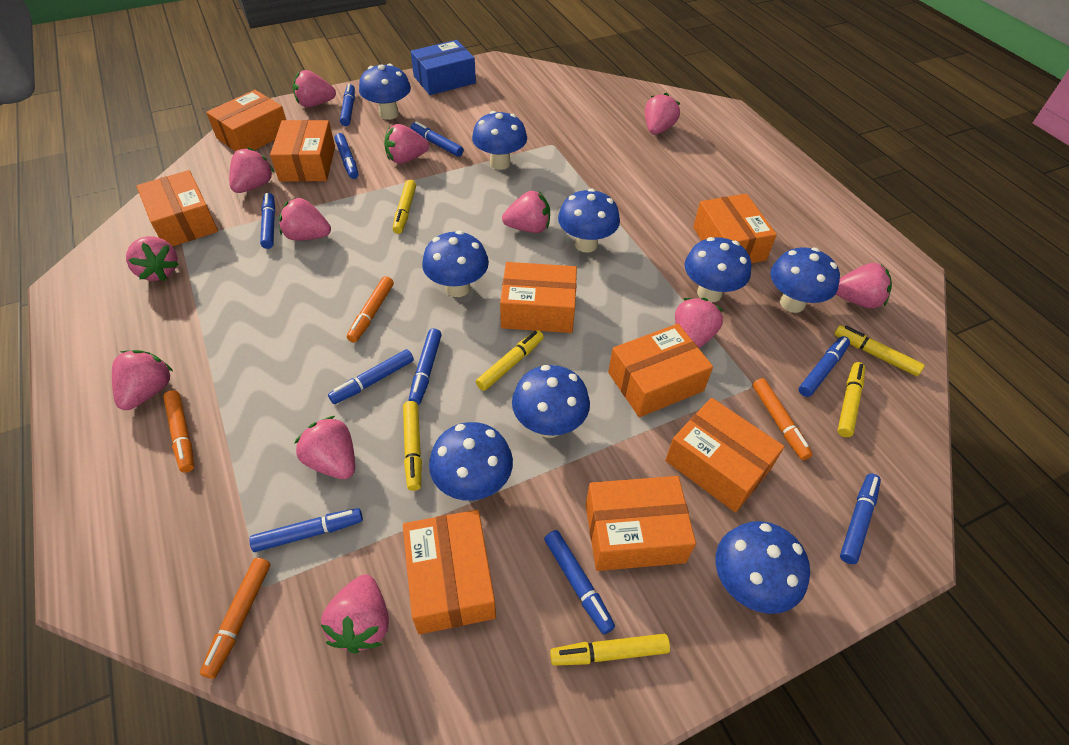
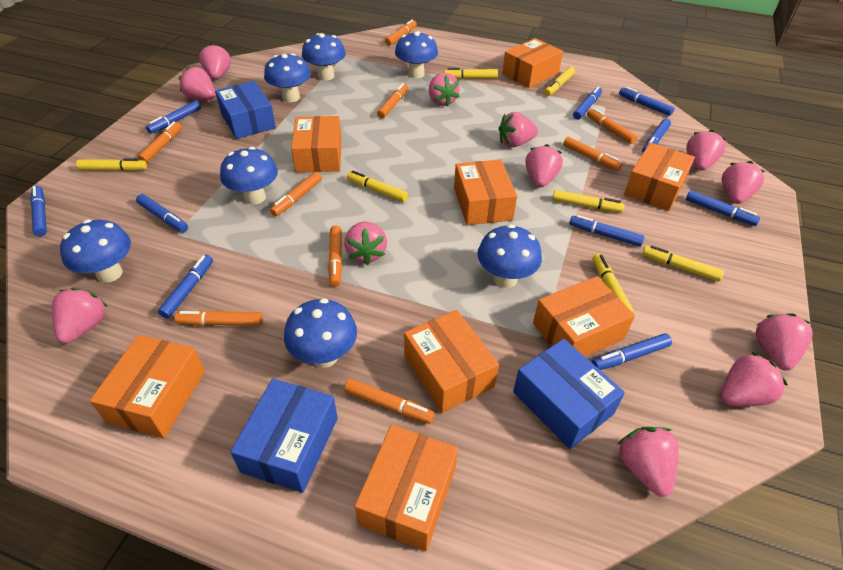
blue box: [411,40,476,95] = 1 -> [215,81,276,139] [230,379,338,493] [513,339,625,449] = 3
blue mushroom: [359,64,411,120] [422,231,489,297] [429,422,513,501] [472,111,527,170] [512,365,590,438] [558,189,620,253] [685,237,752,302] [716,521,810,614] [770,247,840,313] = 9 -> [60,220,131,283] [220,147,278,205] [264,53,311,102] [284,298,357,368] [302,33,346,81] [395,31,438,79] [478,224,542,288] = 7
orange box: [136,170,218,247] [206,90,286,151] [270,120,335,182] [403,510,496,634] [500,262,577,333] [586,476,696,571] [608,324,713,417] [665,398,784,512] [693,194,777,263] = 9 -> [90,335,205,438] [291,116,342,173] [355,425,458,551] [404,310,499,413] [454,159,517,225] [502,38,563,88] [533,276,635,357] [624,142,695,211] = 8
orange marker: [163,390,194,473] [200,558,271,679] [347,276,394,343] [753,378,813,460] = 4 -> [138,121,182,163] [175,311,263,326] [270,172,322,216] [328,226,342,287] [344,379,435,424] [377,83,408,119] [385,19,417,46] [563,137,622,171] [587,108,637,144] = 9
yellow marker: [393,180,416,234] [403,401,422,491] [476,330,544,391] [550,634,670,666] [834,325,925,376] [837,362,865,437] = 6 -> [76,158,147,171] [347,171,408,202] [444,68,498,79] [544,67,575,96] [553,190,625,213] [592,254,635,314] [642,245,724,282] = 7

